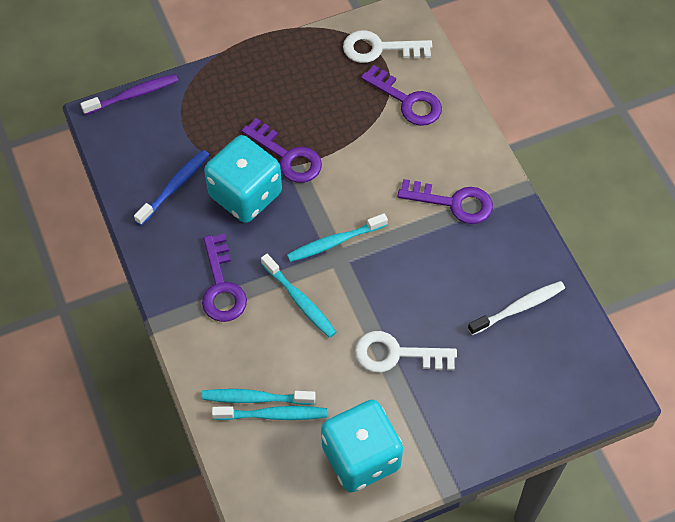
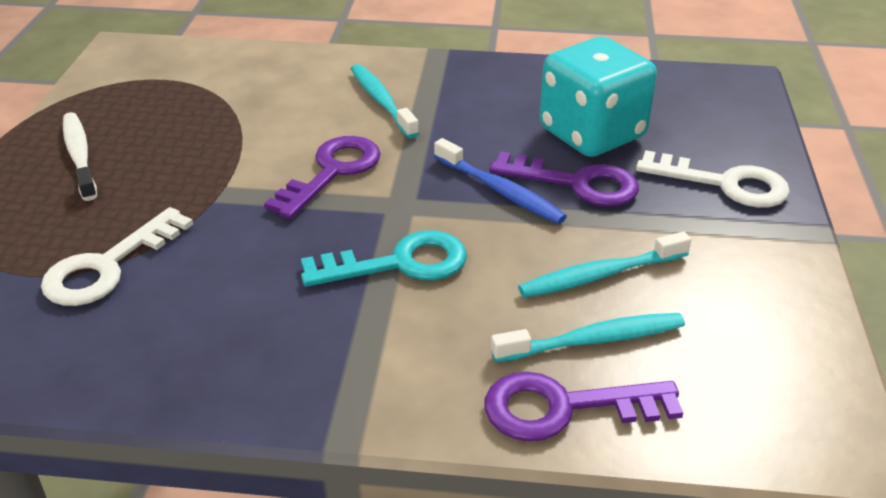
purple key: [202,234,247,322] [242,118,322,183] [361,65,442,126] [397,179,493,224] = 4 -> [264,136,381,219] [485,372,683,442] [490,151,639,207] = 3
purple toothbrush: [80,74,178,115] = 1 -> none = 0
turquoise dice: [204,135,282,223] [321,400,403,492] = 2 -> [539,37,657,157] = 1
turquoise key: none = 0 -> [301,230,467,287] = 1
turquoise toothbrush: [201,389,316,405] [212,406,327,420] [261,254,336,338] [287,213,388,262] = 4 -> [351,64,419,138] [491,313,685,362] [518,232,691,298] = 3

